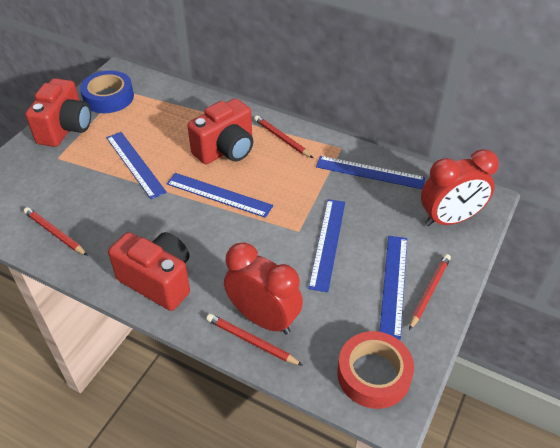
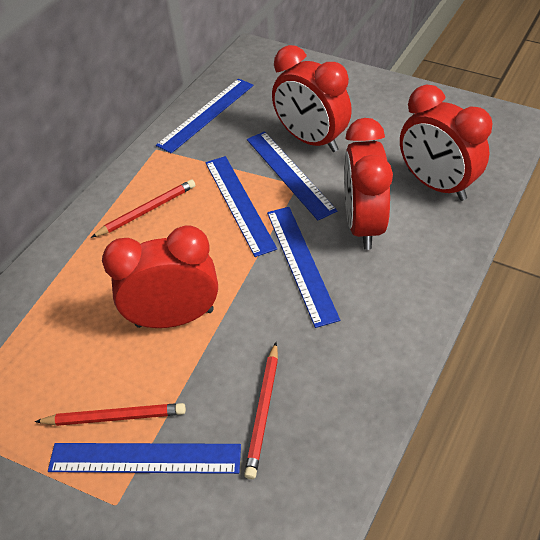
blue tape: [80,70,134,113] = 1 -> none = 0
red camera: [25,78,91,147] [108,232,190,311] [187,98,253,164] = 3 -> none = 0
red clock: [224,242,303,335] [421,149,499,226] = 2 -> [102,225,218,328] [272,45,352,152] [344,118,393,250] [400,85,493,201] = 4
red pencil: [24,207,88,256] [206,314,303,366] [254,115,313,158] [409,254,451,330] = 4 -> [35,403,186,426] [91,179,195,238] [244,342,278,479] = 3
red tape: [337,331,414,409] = 1 -> none = 0

